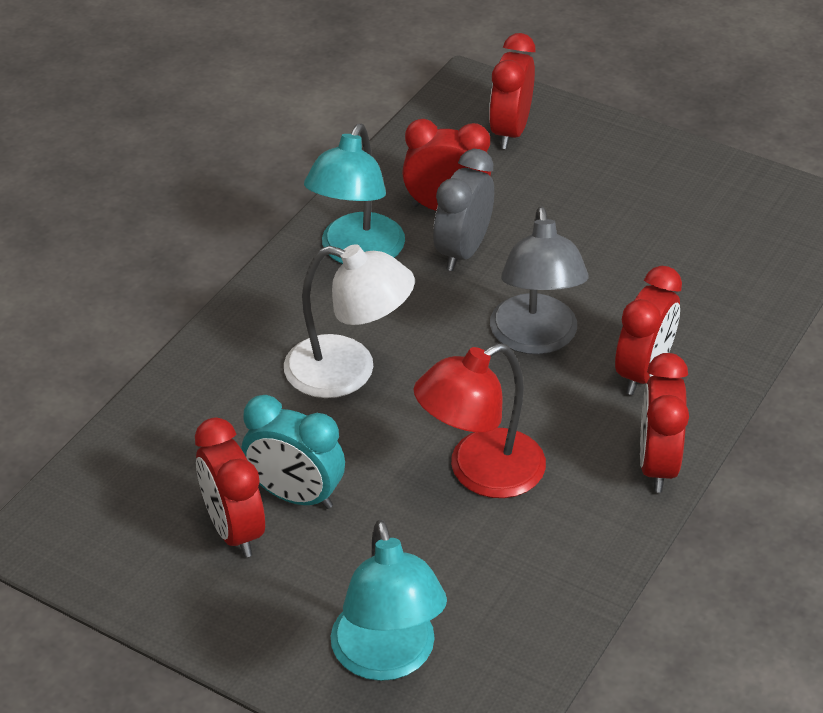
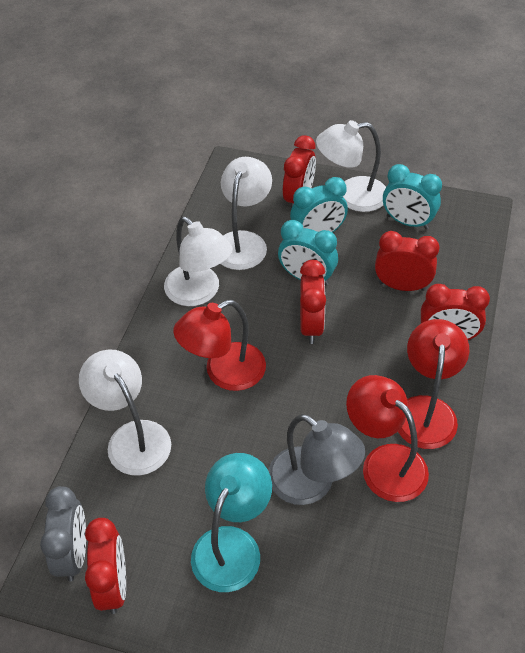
red lamp: [414,343,546,498] = 1 -> [173,300,266,391] [346,375,429,502] [398,319,469,449] = 3
turquoise clock: [241,395,345,509] = 1 -> [278,220,338,285] [290,177,348,233] [383,164,442,229] = 3
turquoise lamp: [304,124,405,264] [331,520,447,681] = 2 -> [191,453,272,592] = 1
white lamp: [284,244,415,398] = 1 -> [79,349,171,476] [164,216,233,306] [220,157,272,270] [316,120,386,212] = 4

